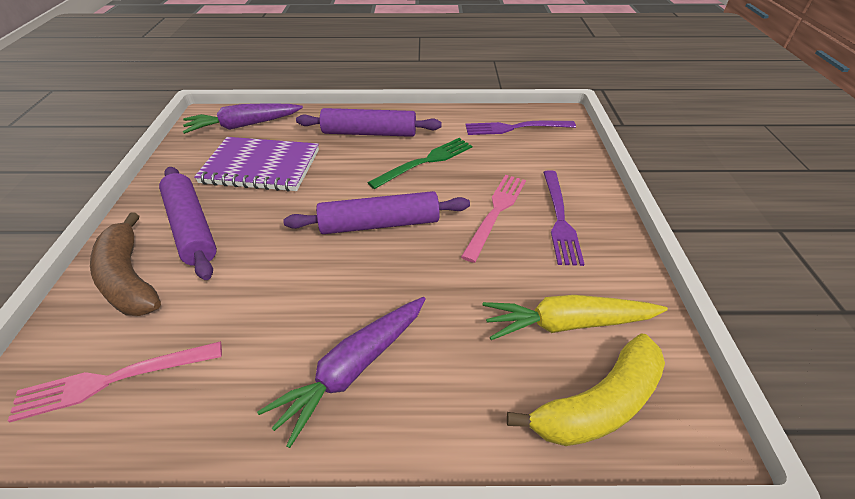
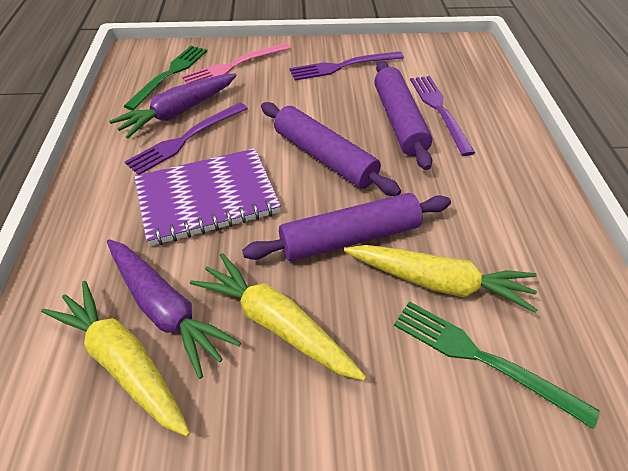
brown banana: [90,212,161,316] = 1 -> none = 0
green fork: [367,138,472,189] = 1 -> [124,46,207,110] [394,301,600,429] = 2
pink fork: [8,341,222,422] [461,175,526,263] = 2 -> [181,43,291,83] = 1
purple fork: [466,121,576,135] [543,170,584,266] = 2 -> [125,103,248,175] [289,51,404,81] [410,76,475,156] = 3
yellow banana: [507,333,665,446] = 1 -> none = 0
yellow carrot: [483,295,668,340] = 1 -> [41,281,190,436] [190,253,366,381] [344,245,537,313] = 3

